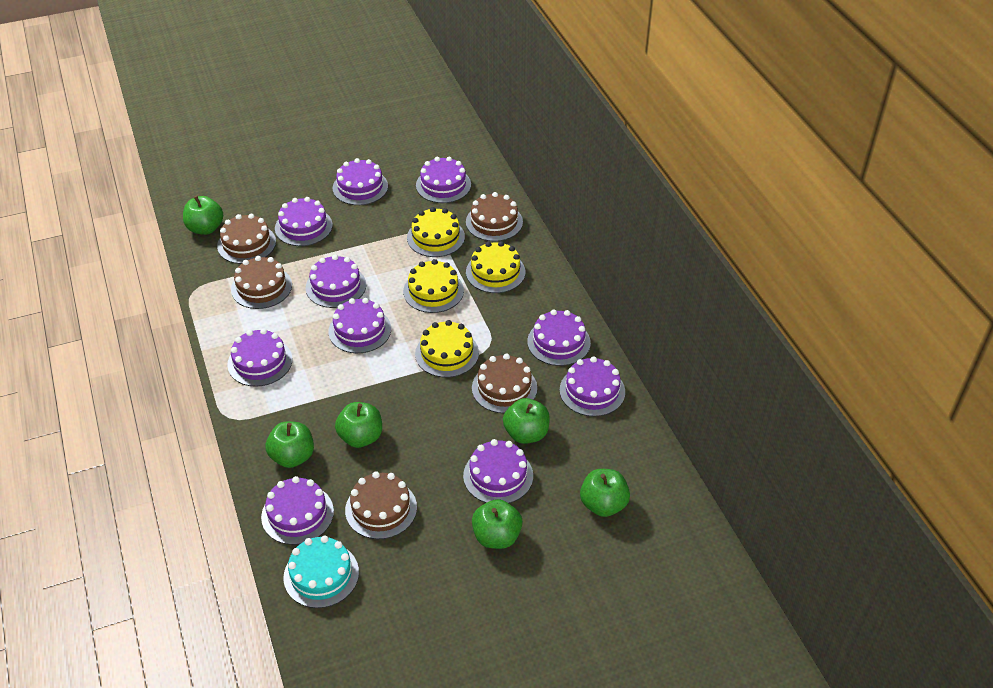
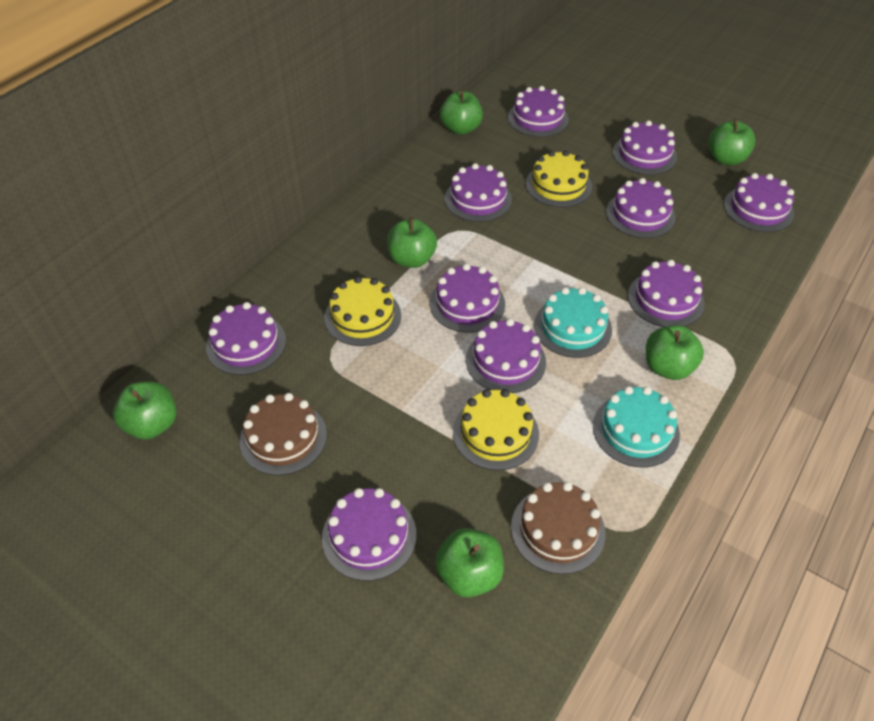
brown cake: [217,214,276,264] [231,256,292,309] [345,471,417,539] [466,192,523,241] [472,354,537,413] = 5 -> [239,393,327,475] [511,482,605,574] = 2
turquoise cake: [283,535,359,608] = 1 -> [534,287,612,358] [593,386,680,467] = 2
yellow cake: [403,259,464,313] [407,207,465,257] [415,320,479,378] [466,241,525,293] = 4 -> [324,276,401,346] [453,389,539,471] [526,150,592,207] = 3

